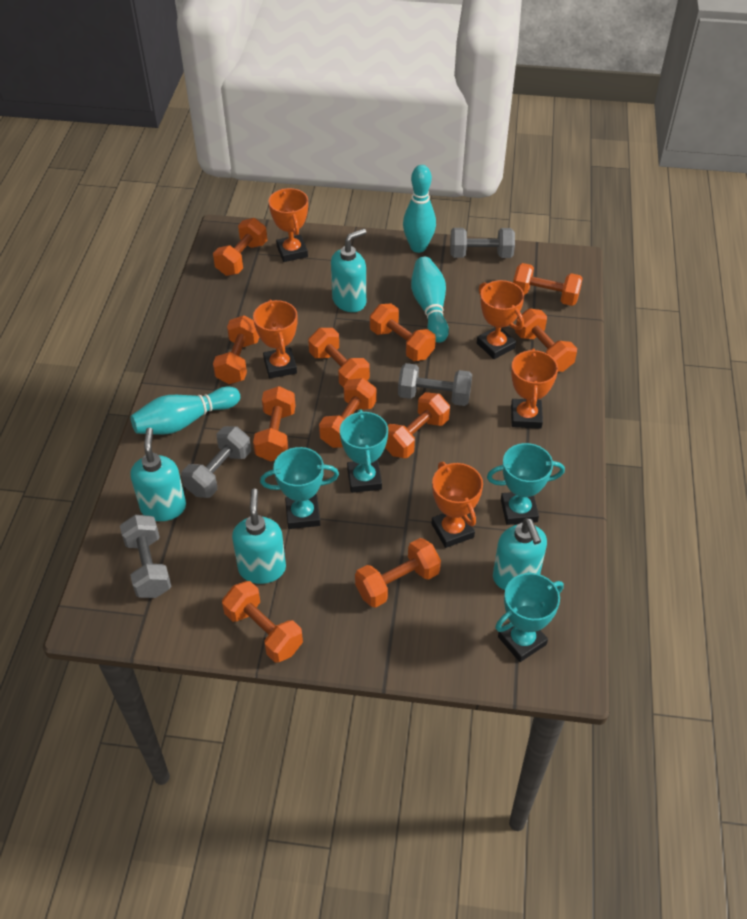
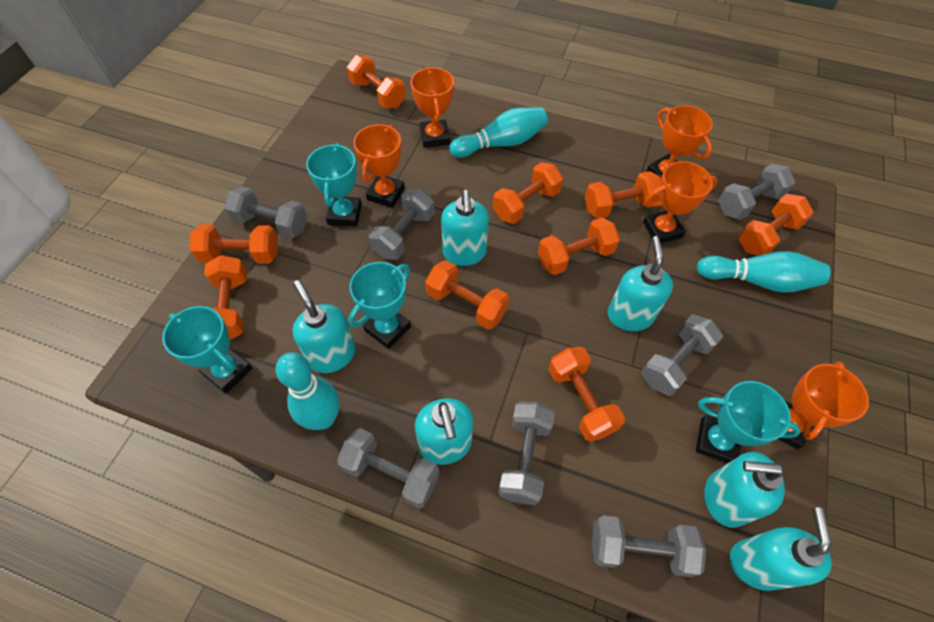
grey dumbbell: [120,515,172,598] [181,426,251,498] [398,363,472,406] [450,228,515,258] = 4 -> [224,186,307,239] [337,428,439,508] [369,189,435,260] [498,402,555,505] [592,515,706,577] [641,314,723,396] [718,164,795,220] = 7
orange dumbbell: [213,218,267,276] [213,315,259,384] [222,581,303,662] [253,386,296,461] [308,328,370,388] [319,378,376,448] [355,538,441,608] [370,304,436,361] [385,392,450,458] [513,263,583,306] [515,309,577,372] = 11 -> [190,224,278,264] [204,255,247,340] [347,55,406,108] [425,260,509,330] [493,162,563,224] [538,217,620,275] [549,347,625,442] [585,171,661,219] [738,194,814,256] = 9
turquoise soap dispenser: [130,428,186,521] [232,489,286,584] [331,229,366,312] [493,518,547,590] = 4 -> [293,280,355,373] [415,399,473,465] [441,190,489,266] [608,236,673,331] [704,452,785,528] [730,507,832,591] = 6

